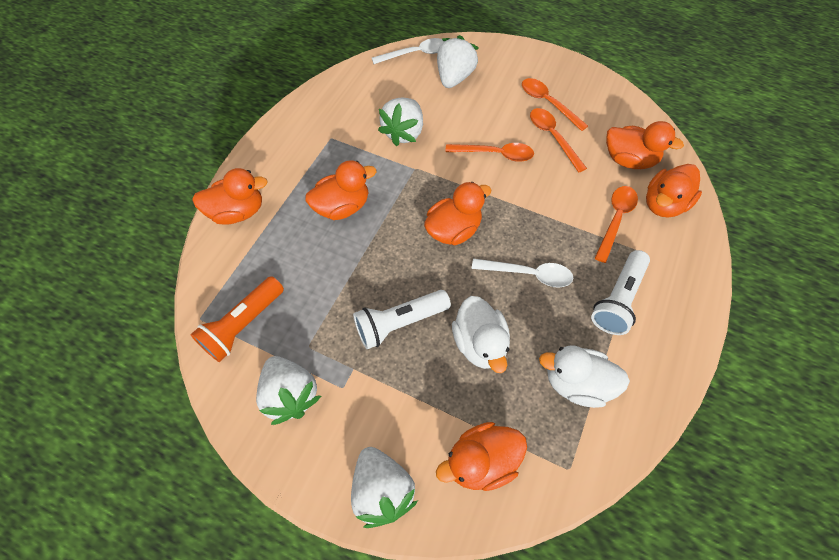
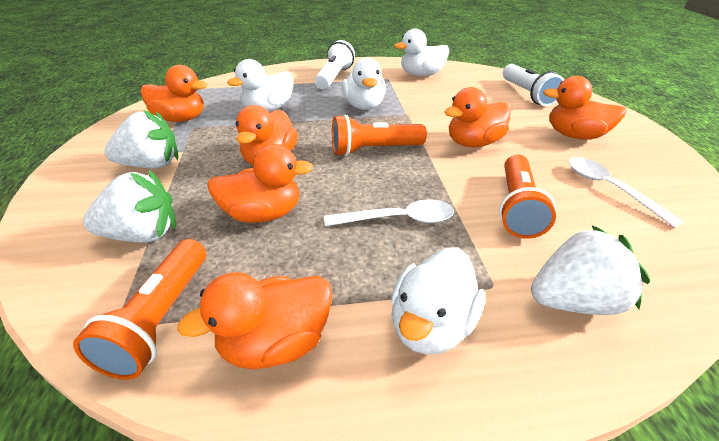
orange flashlight: [190,276,284,362] = 1 -> [73,239,206,380] [332,115,427,156] [499,155,556,239] = 3
orange spoon: [445,143,534,162] [522,78,588,131] [530,108,587,173] [595,186,638,263] = 4 -> none = 0
white duck: [452,296,510,373] [539,345,630,408] = 2 -> [227,59,293,112] [342,58,386,110] [391,247,485,355] [394,28,450,76] = 4
white strawberry: [256,356,321,425] [351,447,418,528] [378,98,423,146] [437,35,478,88] = 4 -> [83,170,176,242] [104,109,179,169] [531,225,650,315] = 3

